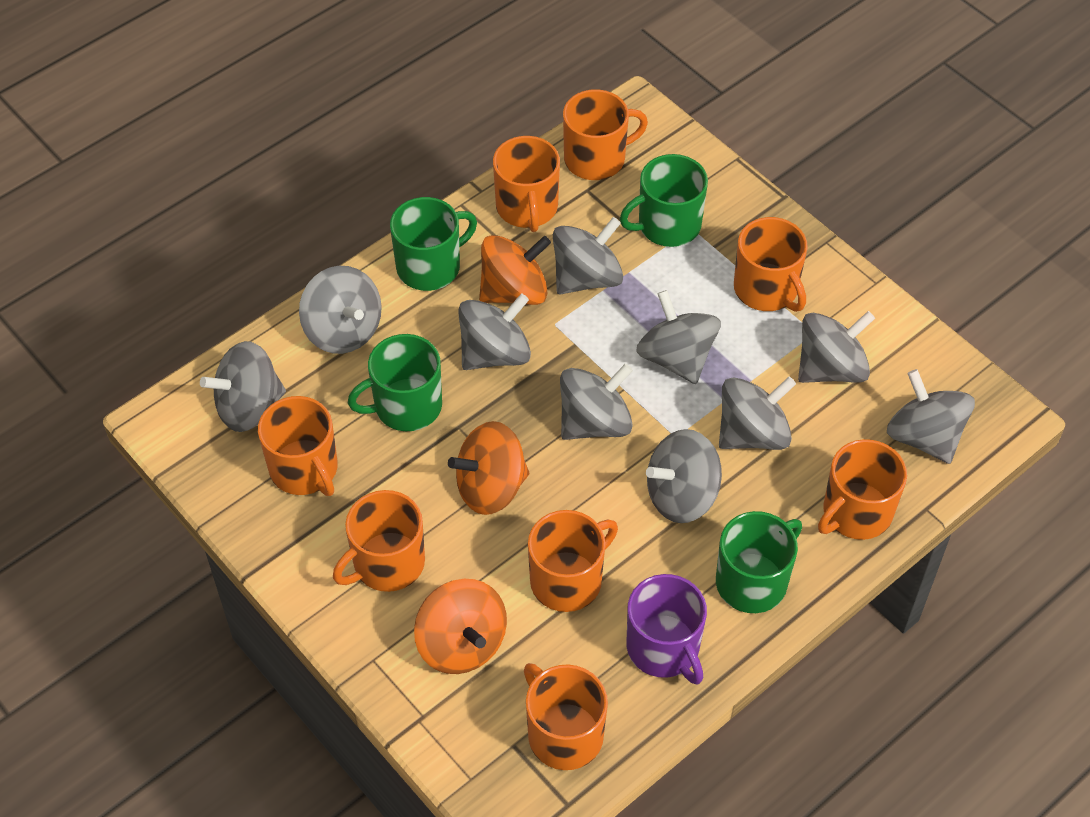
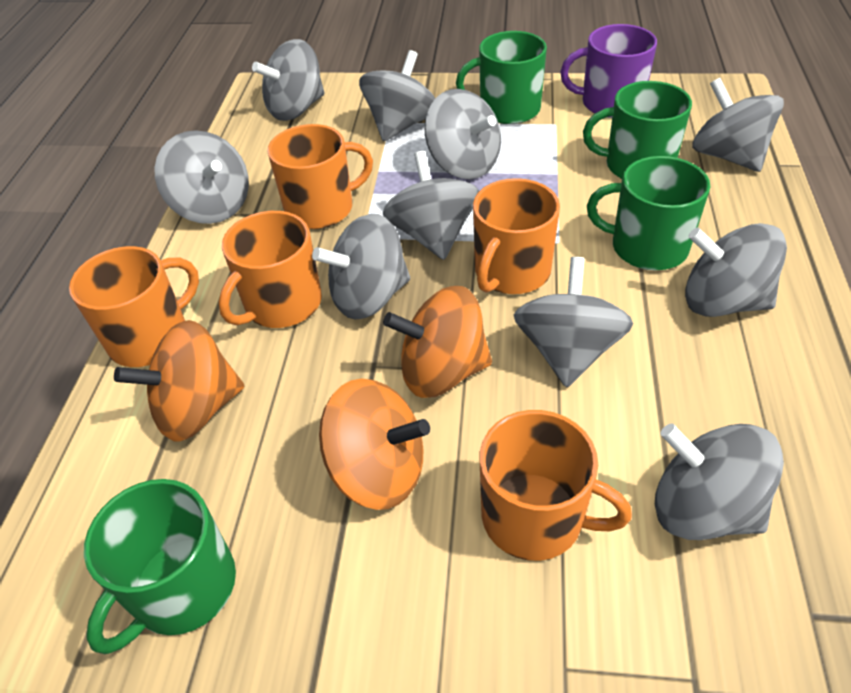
orange mug: [258,396,338,496] [333,490,425,592] [493,136,560,232] [524,663,608,770] [528,510,618,612] [563,89,648,180] [734,217,808,312] [818,439,907,540] = 8 -> [69,246,199,367] [219,211,322,328] [267,124,373,229] [473,178,560,294] [480,410,632,561] = 5

